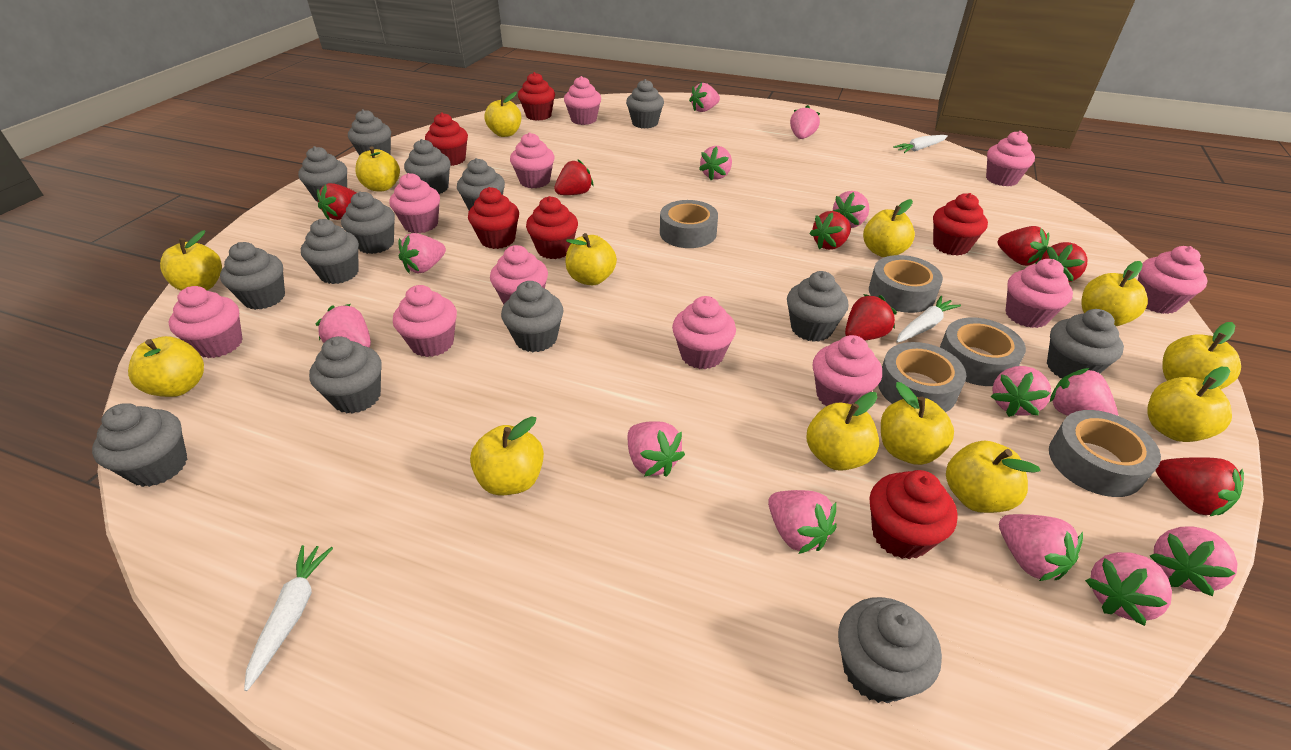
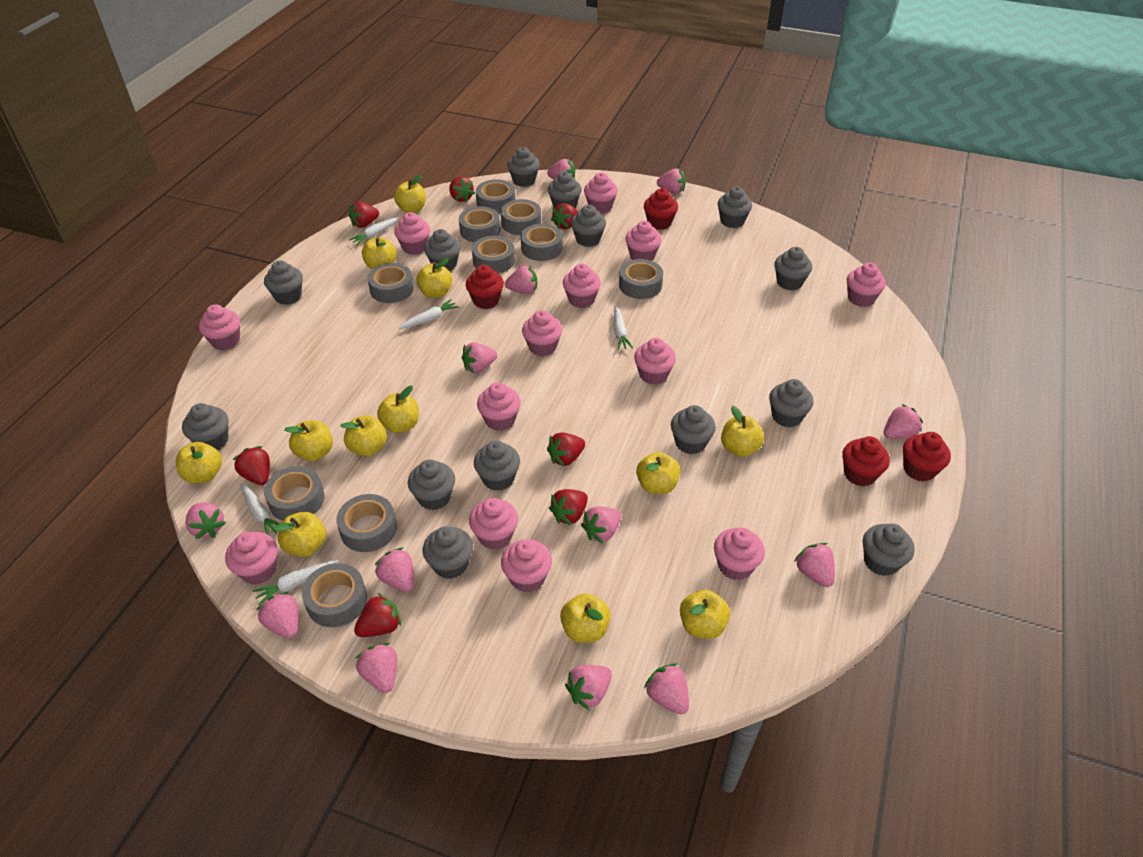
grey tape: [660,200,718,248] [869,255,943,313] [878,342,966,412] [940,317,1026,386] [1049,410,1161,497] = 5 -> [264,466,325,521] [302,563,367,627] [336,494,397,552] [367,263,414,303] [459,206,500,242] [472,236,515,273] [476,179,515,214] [501,199,541,235] [521,223,562,261] [619,259,663,299] = 10
pink cupcake: [168,286,242,358] [389,173,440,233] [393,285,457,357] [490,245,548,304] [510,132,554,188] [564,76,601,125] [672,296,736,369] [812,335,882,406] [986,131,1035,187] [1006,259,1073,328] [1138,246,1208,314] = 11 -> [199,304,240,350] [225,532,277,585] [394,212,430,255] [469,498,518,550] [477,383,521,431] [501,539,552,592] [522,310,562,356] [563,264,601,308] [584,173,618,213] [626,221,662,261] [634,338,676,385] [714,527,765,580] [847,263,886,307] = 13
red cupcake: [425,113,468,166] [468,187,519,249] [518,72,555,121] [526,196,578,259] [870,470,958,560] [933,193,988,256] = 6 -> [466,265,504,309] [644,188,678,230] [842,436,890,486] [903,432,951,482] = 4
white carrot: [244,545,333,691] [893,135,948,153] [896,296,961,343] = 3 -> [240,484,279,535] [252,560,338,605] [349,217,399,245] [398,300,459,329] [614,306,633,350] = 5
yellow apple: [128,336,204,397] [160,230,222,291] [355,146,400,191] [470,416,544,496] [484,92,521,137] [565,233,617,285] [806,392,879,471] [863,199,915,257] [881,382,954,465] [946,441,1040,513] [1081,261,1148,326] [1147,367,1232,442] [1162,322,1241,389] = 13 -> [176,442,222,483] [274,512,326,557] [284,420,333,461] [341,416,387,456] [362,237,397,269] [377,386,419,433] [394,175,426,213] [416,258,452,298] [560,593,610,643] [636,452,680,494] [680,590,730,639] [721,406,764,457] = 12

